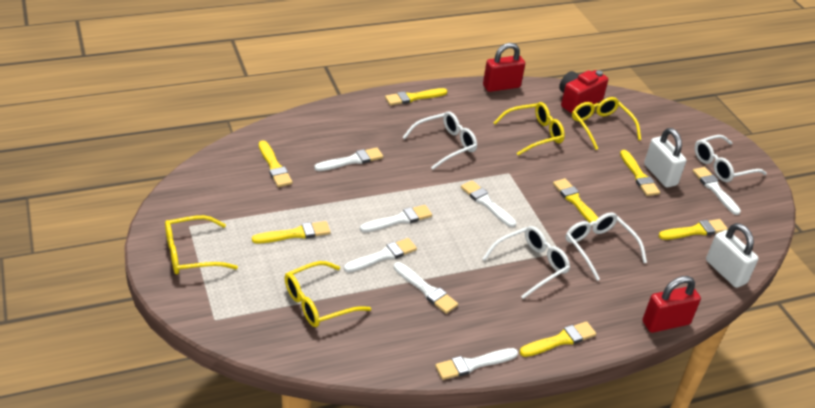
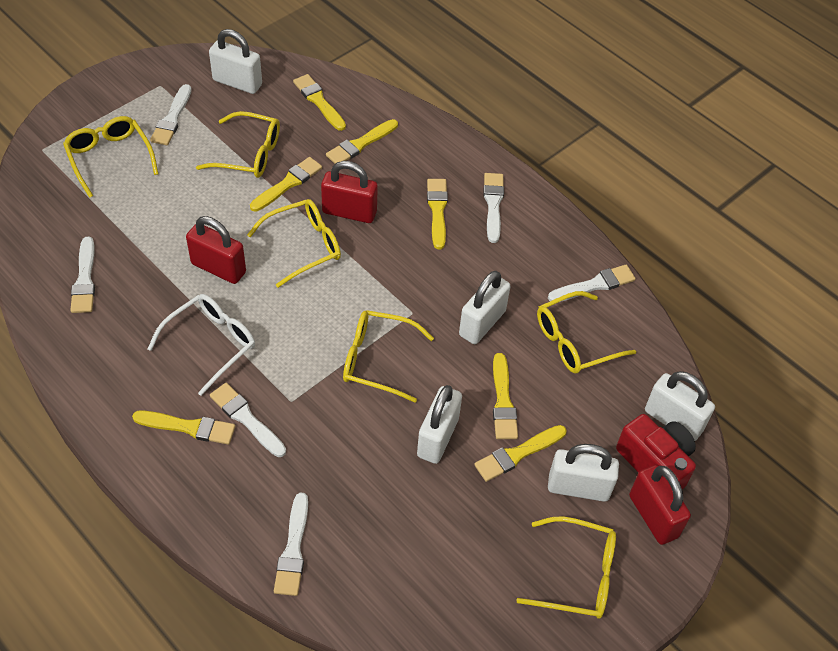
red padlock: [483,43,525,92] [642,276,701,333] = 2 -> [186,216,246,284] [321,161,378,223] [629,465,691,545] = 3
white brush: [314,147,383,171] [344,238,417,272] [360,205,432,232] [394,262,458,314] [435,348,518,380] [461,180,516,227] [693,167,741,215] = 7 -> [70,237,95,313] [150,84,192,145] [210,383,286,457] [274,493,308,596] [483,173,504,243] [548,265,636,302] = 6
white glasses: [402,111,477,170] [482,226,570,299] [565,212,647,281] [695,135,767,182] = 4 -> [148,294,255,396] = 1
white padlock: [644,128,686,188] [706,223,759,288] = 2 -> [209,29,262,94] [417,385,462,464] [459,271,511,344] [548,444,619,502] [645,371,715,441] = 5
yellow glasses: [165,215,238,274] [285,261,371,327] [493,102,565,156] [572,97,641,150] = 4 -> [63,116,159,198] [196,111,280,178] [247,199,341,288] [343,310,434,403] [516,517,616,619] [537,291,636,374] = 6

